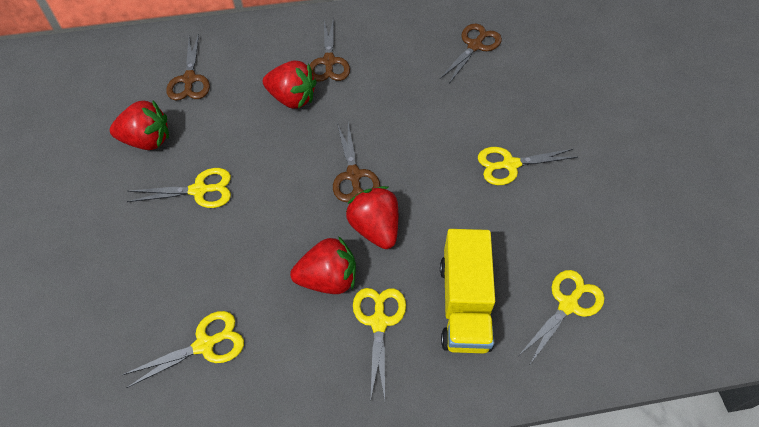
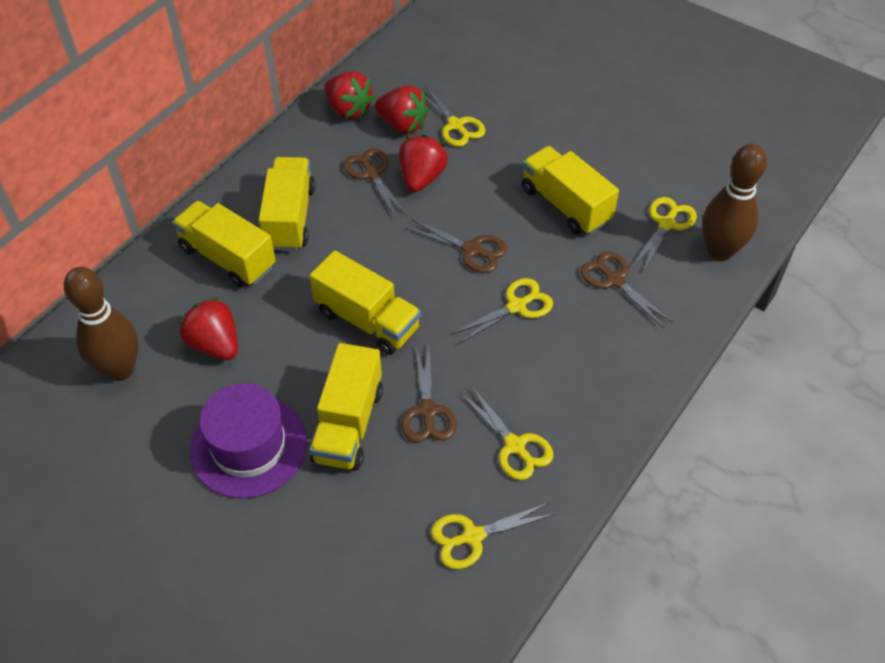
brown bowling pin: none = 0 -> [64,267,139,381] [703,144,767,261] = 2
purple hat: none = 0 -> [190,383,307,499] = 1
yellow truck: [440,229,495,353] = 1 -> [172,201,276,288] [259,157,315,251] [309,343,383,470] [310,251,421,355] [522,146,619,235] = 5

